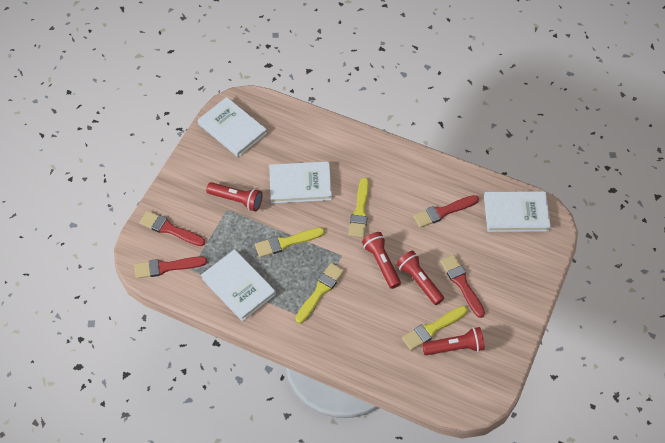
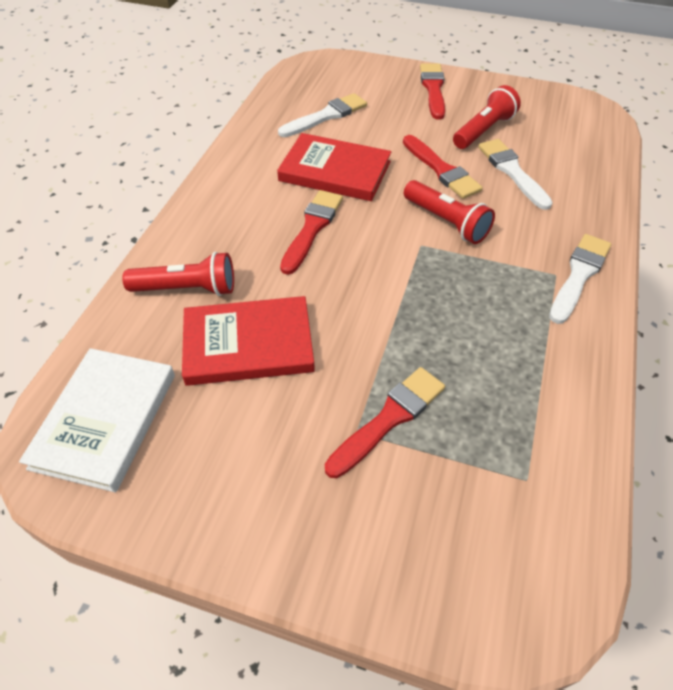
red book: none = 0 -> [182,296,315,386] [277,133,391,201] = 2
red flashlight: [206,182,263,211] [362,232,401,289] [396,251,444,305] [422,327,485,355] = 4 -> [122,252,234,296] [404,180,495,244] [453,85,521,149] = 3
white book: [198,97,267,157] [201,249,276,321] [269,161,332,203] [484,191,551,232] = 4 -> [19,348,175,492] = 1
white brush: none = 0 -> [278,93,367,137] [478,139,553,210] [549,234,611,324] = 3
yellow brush: [255,228,325,257] [295,263,344,323] [349,177,369,238] [402,306,468,350] = 4 -> none = 0

